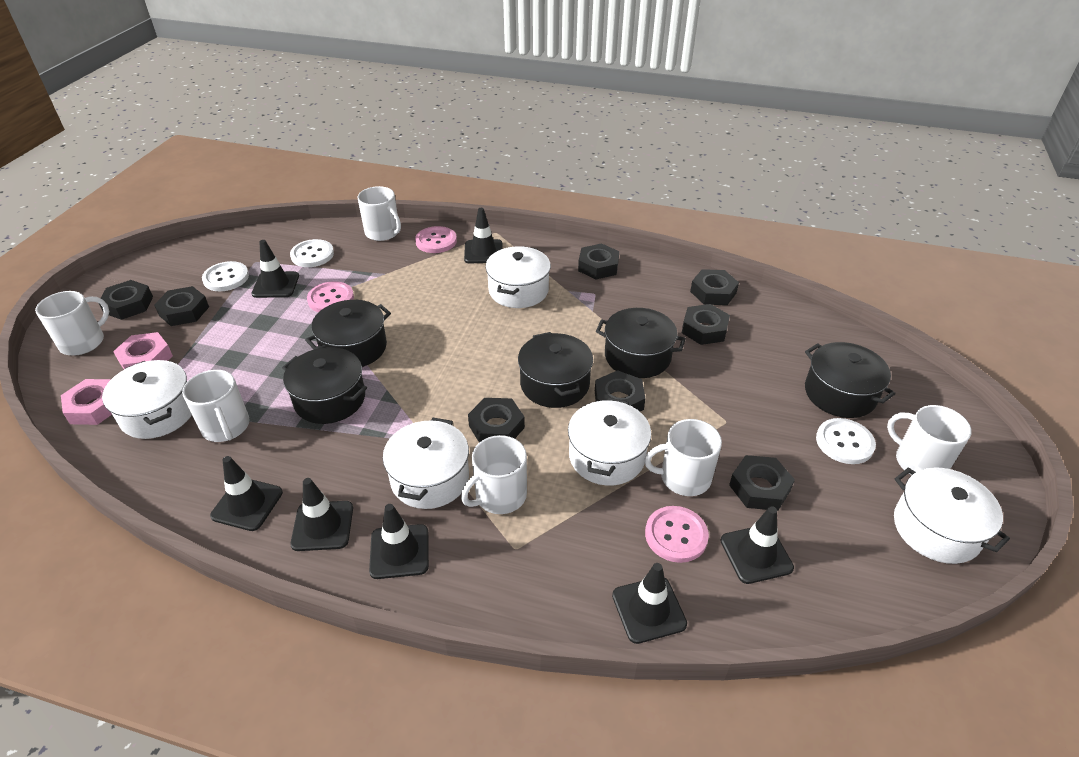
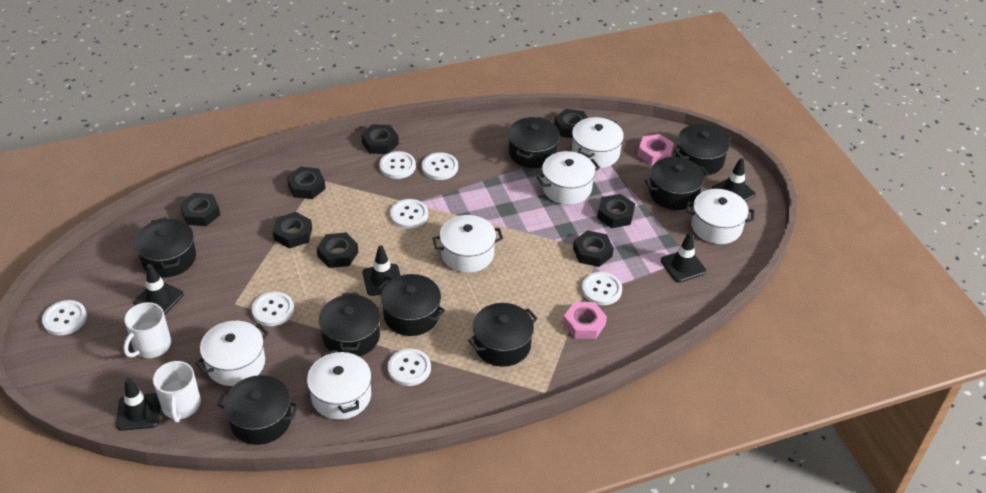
black pot: [282,347,367,424] [305,300,391,367] [518,332,593,408] [596,308,686,378] [805,342,895,418] = 5 -> [134,217,196,277] [217,375,299,445] [319,292,380,357] [377,274,445,336] [468,303,538,367] [508,117,560,168] [645,157,709,210] [674,124,732,175] = 8
black traffic cone: [210,456,283,531] [252,240,299,298] [290,478,353,551] [369,504,429,579] [464,208,503,263] [612,563,687,644] [720,506,794,584] = 7 -> [116,378,160,431] [134,264,184,315] [362,246,401,296] [661,232,706,283] [712,158,756,202] = 5
pink button: [307,281,354,312] [415,226,457,253] [645,506,709,563] = 3 -> none = 0
white button: [202,261,249,291] [290,239,334,267] [816,418,876,464] = 3 -> [42,300,87,335] [252,292,294,326] [379,151,416,179] [388,349,431,386] [390,199,428,229] [422,152,458,180] [582,272,622,305] = 7
white mug: [35,291,109,356] [182,370,250,442] [357,186,401,241] [461,435,527,514] [644,419,722,496] [887,405,972,475] = 6 -> [123,302,171,358] [153,361,201,422] = 2
white pot: [102,360,192,439] [383,418,469,509] [486,246,551,308] [568,398,651,486] [894,467,1010,564] = 5 -> [195,321,269,386] [307,350,372,420] [432,215,503,273] [537,151,600,205] [572,117,624,168] [686,189,754,244] = 6

